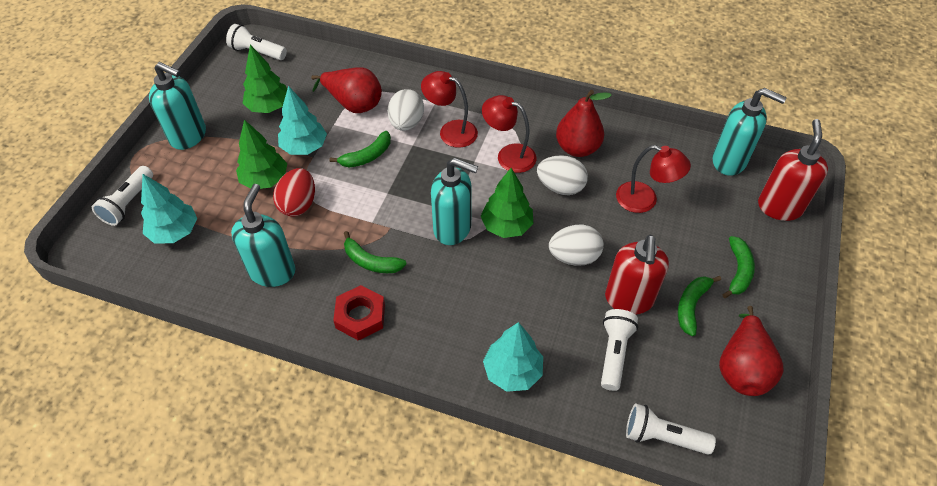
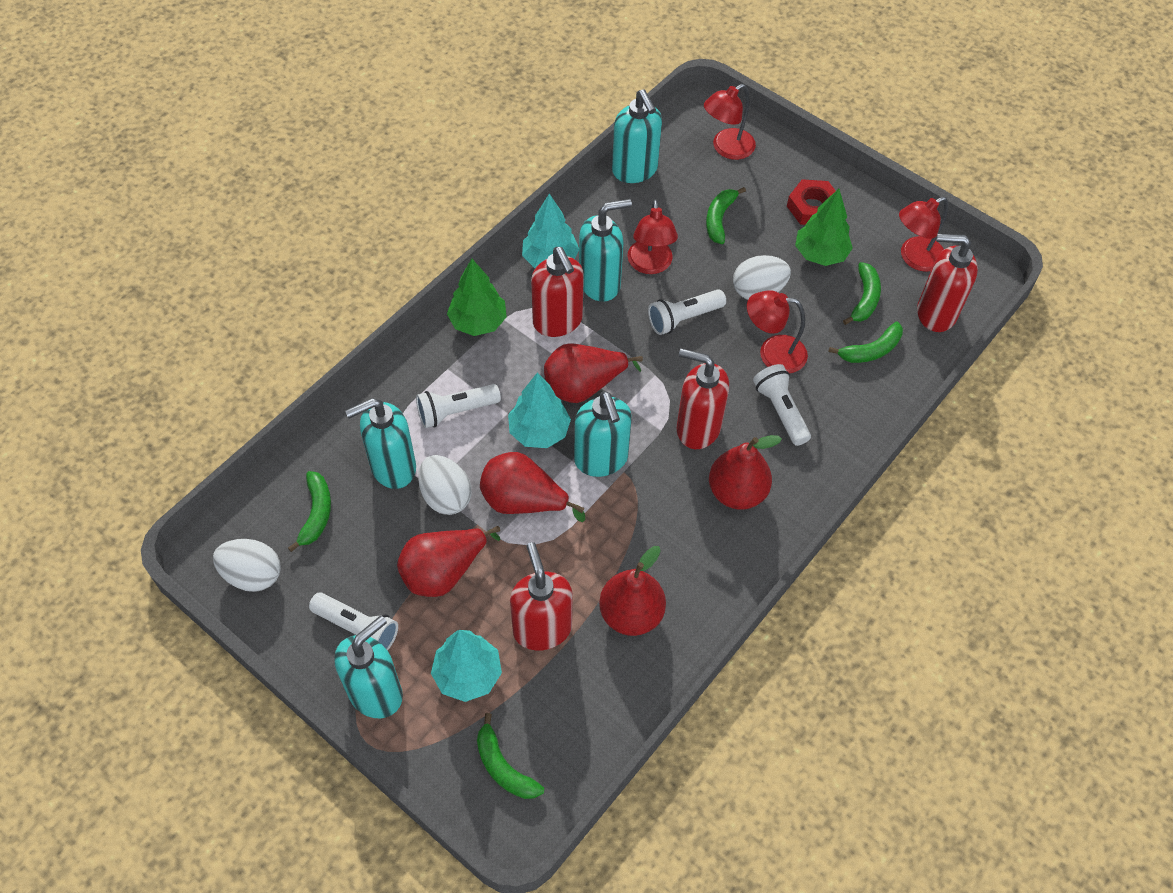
green banana: [329,131,391,168] [344,231,407,273] [678,276,721,336] [722,236,755,298] = 4 -> [288,471,331,552] [477,713,544,799] [706,187,746,244] [828,322,903,363] [843,262,881,325] = 5
green tree: [236,120,287,189] [242,45,287,113] [481,168,533,238] = 3 -> [447,259,507,336] [795,189,853,266] = 2
red egg: [273,168,315,217] = 1 -> none = 0
red lamp: [421,71,478,148] [482,95,536,173] [616,145,691,213] = 3 -> [627,199,678,274] [704,84,756,160] [747,290,808,374] [899,197,948,272] = 4
red pear: [311,67,382,113] [556,90,612,157] [719,306,783,396] = 3 -> [397,526,501,597] [480,452,585,522] [544,343,643,403] [599,546,666,636] [709,435,782,510] = 5
red soap dispenser: [605,235,669,315] [758,119,828,221] = 2 -> [510,542,573,651] [531,247,584,337] [677,349,729,449] [917,234,978,332] = 4
turquoise soap dispenser: [149,62,206,150] [231,184,295,287] [431,158,478,245] [713,88,787,176] = 4 -> [334,616,403,718] [345,398,416,489] [574,391,632,477] [579,199,632,302] [612,90,662,183] = 5

